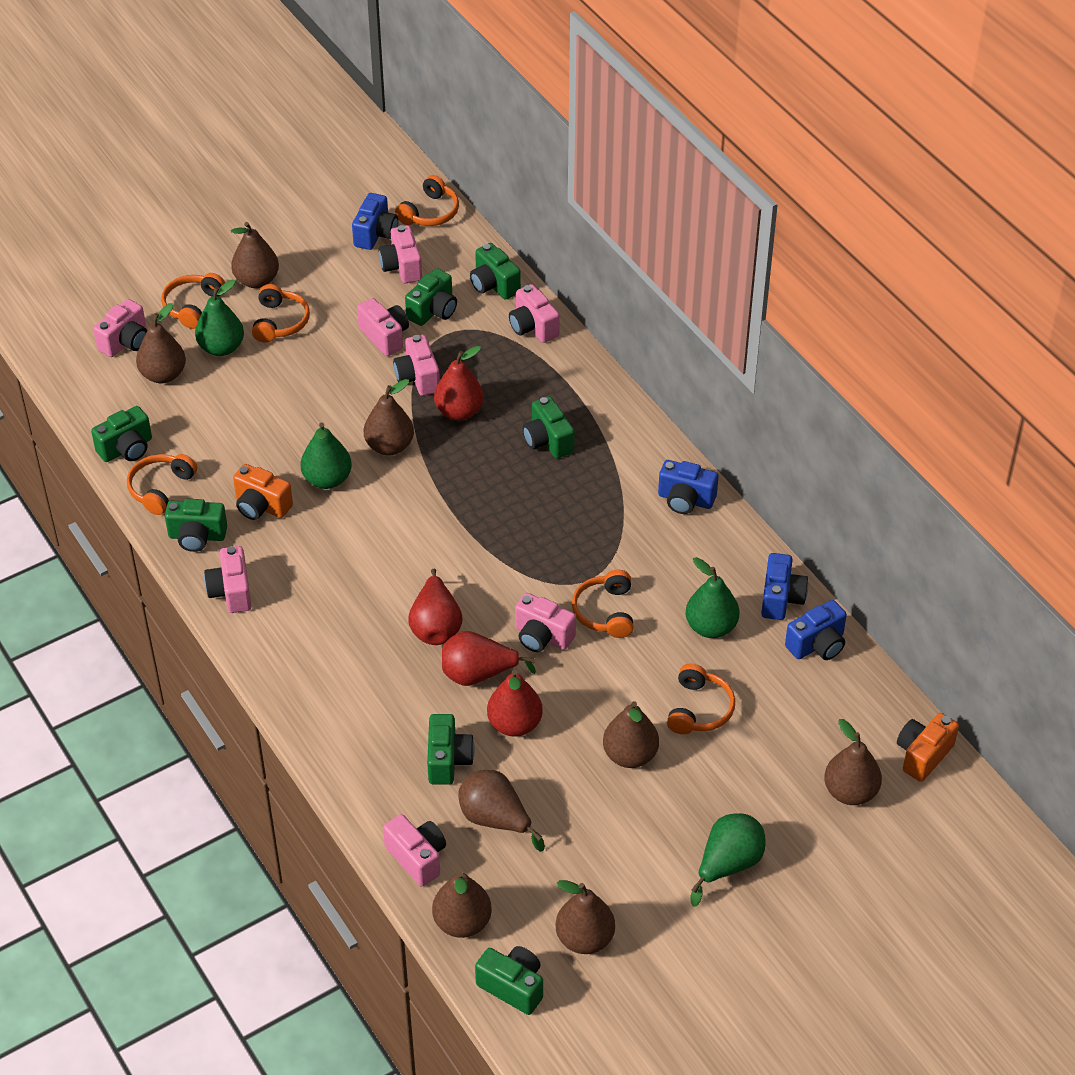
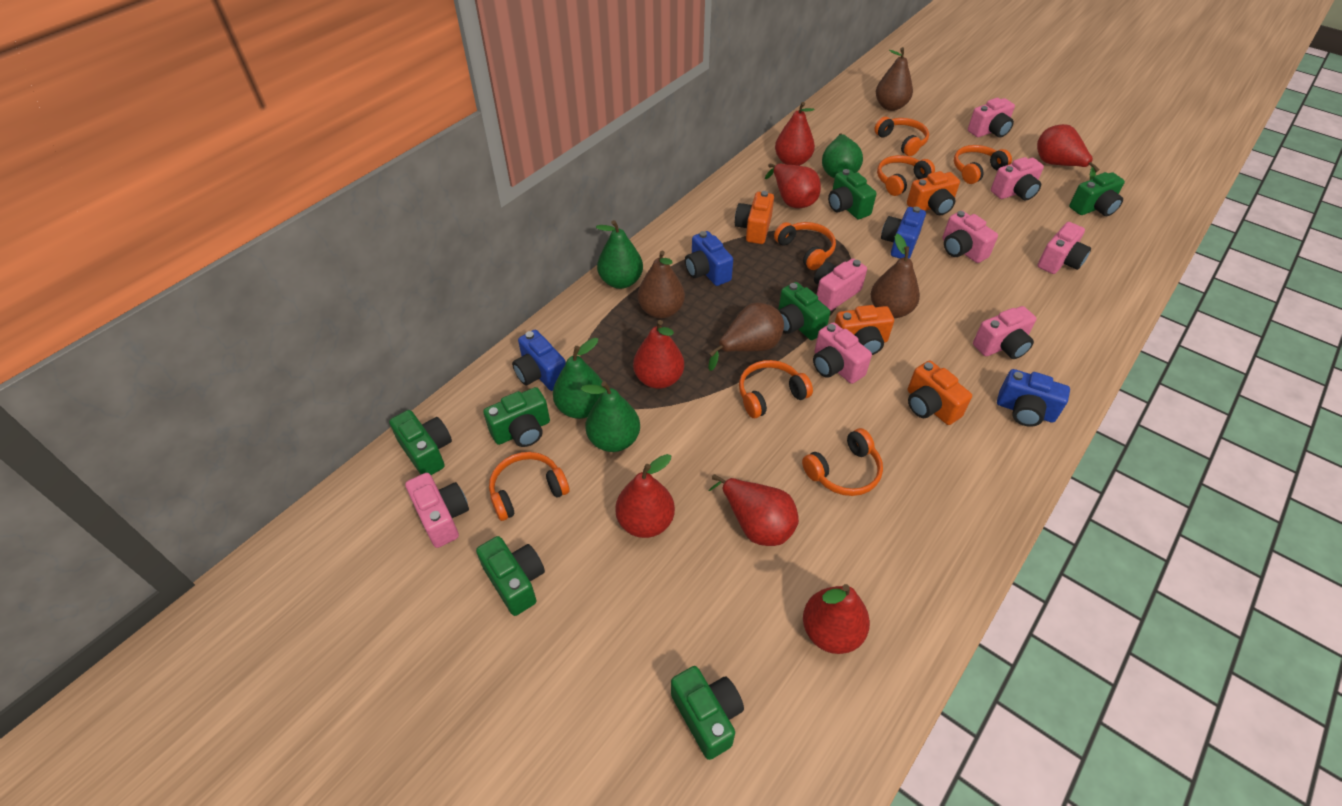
brown pear: [136,303,186,383] [231,222,279,288] [364,379,414,455] [432,871,492,938] [458,770,545,852] [556,880,615,954] [603,701,659,768] [824,719,882,805] = 8 -> [638,251,685,319] [708,303,784,371] [871,234,920,318] [876,47,913,111] = 4
orange camera: [233,464,293,520] [897,713,959,782] = 2 -> [735,191,774,244] [835,305,894,355] [907,171,960,215] [908,360,972,425] = 4
orange headphones: [127,454,197,515] [161,273,225,329] [252,284,310,343] [395,175,459,226] [572,570,634,638] [667,663,735,734] = 6 -> [489,452,570,521] [739,360,813,418] [774,222,836,270] [802,428,883,496] [874,117,929,156] [877,155,935,196] [954,145,1012,184] = 7
red pear: [408,569,463,645] [434,346,484,421] [442,631,536,686] [487,670,543,737] = 4 -> [615,454,675,538] [633,320,684,389] [709,474,799,546] [765,163,821,208] [775,102,815,166] [803,584,870,654] [1037,124,1100,180] = 7

